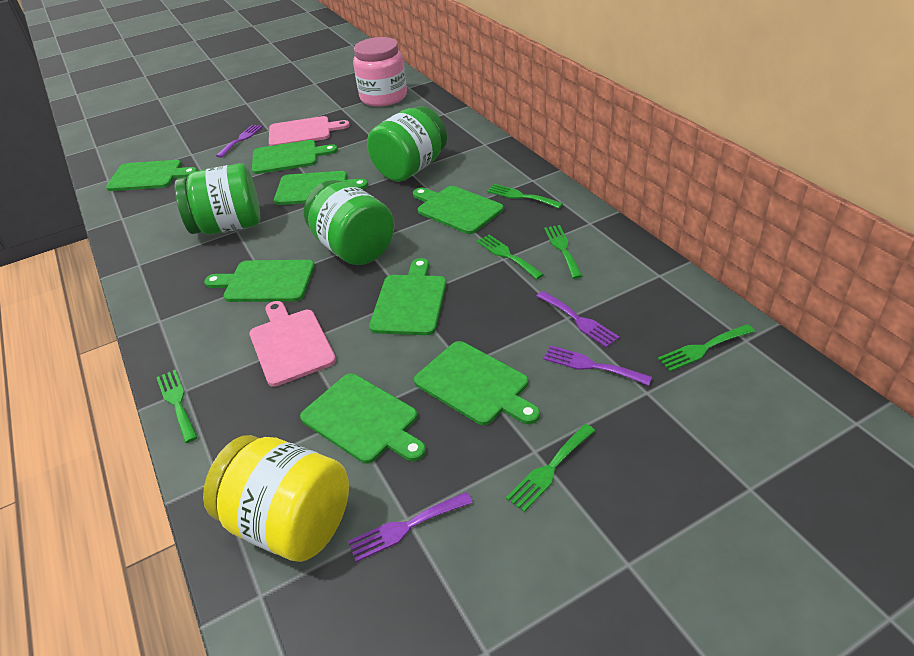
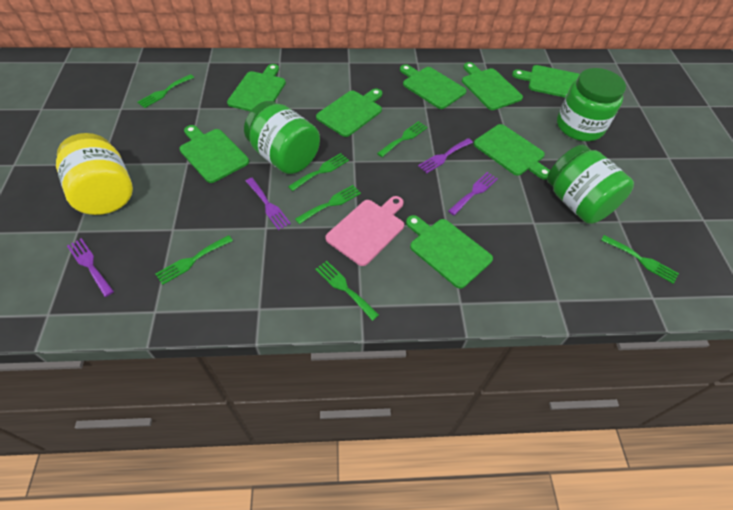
green fork: [156,370,198,443] [476,235,544,279] [487,184,563,208] [506,424,595,512] [544,225,583,279] [658,324,755,372] = 6 -> [137,74,194,108] [155,235,233,285] [288,153,349,191] [295,185,361,224] [315,261,379,321] [377,121,428,157] [601,235,679,284] = 7
pink cutting board: [249,301,336,387] [269,116,350,146] = 2 -> [325,196,404,266] = 1
pink jar: [353,37,407,107] = 1 -> none = 0

